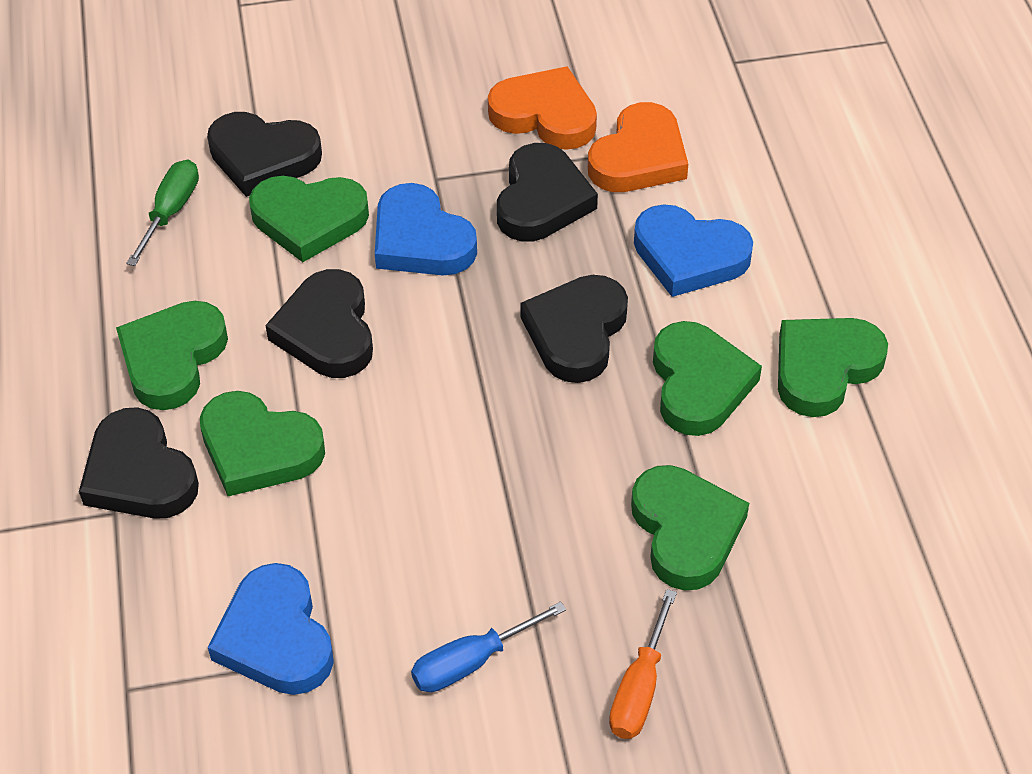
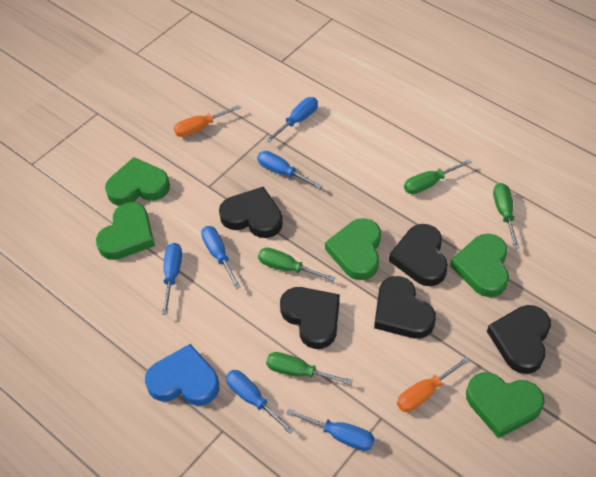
blue heart: [208,563,334,695] [375,183,477,275] [634,204,753,297] = 3 -> [145,344,219,406] = 1
blue screwdriver: [411,601,566,692] = 1 -> [162,243,182,315] [201,226,241,289] [226,370,294,434] [257,151,322,189] [266,97,318,142] [286,409,375,451] = 6
green heart: [116,301,228,410] [200,391,325,496] [249,176,369,262] [631,465,749,590] [653,321,762,436] [778,318,888,417] = 6 -> [96,202,155,260] [105,157,170,206] [325,218,381,280] [450,234,509,297] [466,372,545,438] = 5
green screwdriver: [126,160,199,266] = 1 -> [258,248,335,282] [266,352,353,385] [404,159,472,194] [493,183,519,249] = 4
orange heart: [488,66,597,150] [588,102,688,192] = 2 -> none = 0
orange screwdriver: [609,589,677,739] = 1 -> [174,105,241,137] [397,357,470,412] = 2

